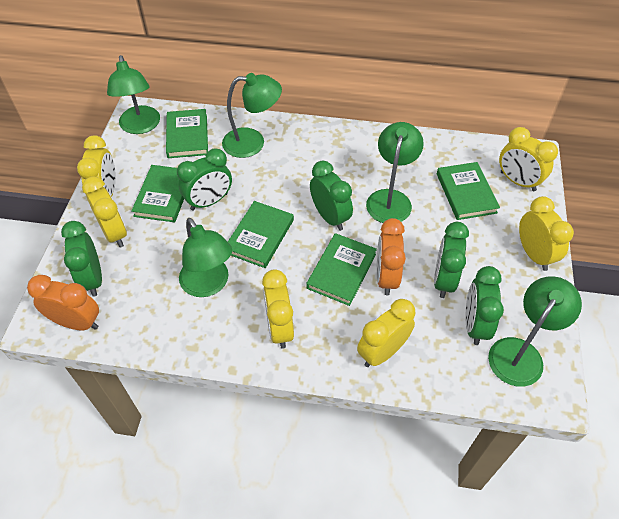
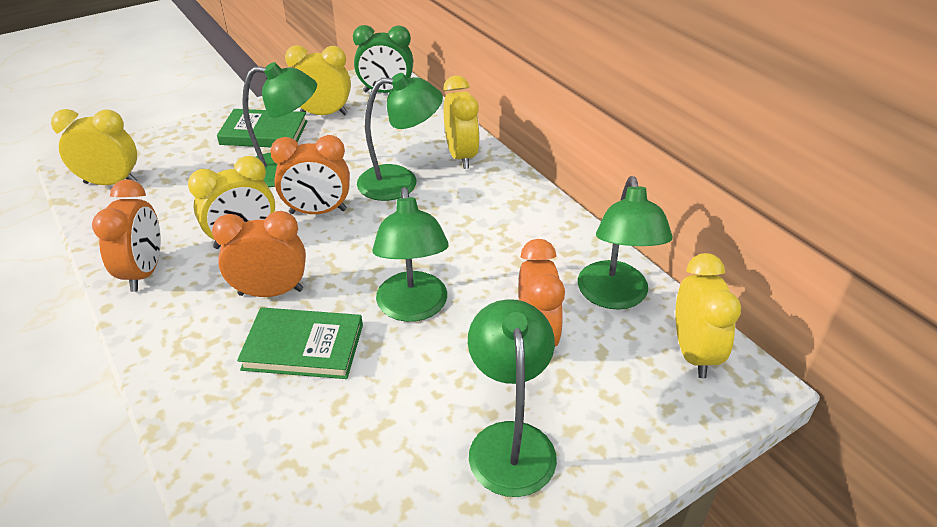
green book: [131,165,184,222] [166,109,208,158] [228,201,294,268] [306,233,377,306] [437,162,500,220] = 5 -> [217,109,308,147] [237,307,363,379] = 2
green clock: [61,221,102,297] [177,149,232,211] [310,161,353,231] [434,222,469,298] [465,266,504,345] = 5 -> [353,25,413,93] = 1
orange clock: [27,275,99,330] [377,218,406,295] = 2 -> [92,179,161,292] [212,211,306,297] [270,135,350,214] [519,239,565,347] = 4
yellow clock: [77,135,116,197] [82,176,127,248] [262,269,294,349] [357,299,415,367] [499,127,558,191] [519,196,574,271] = 6 -> [51,109,138,185] [188,156,275,249] [285,45,351,115] [443,75,480,169] [676,253,741,378] = 5

